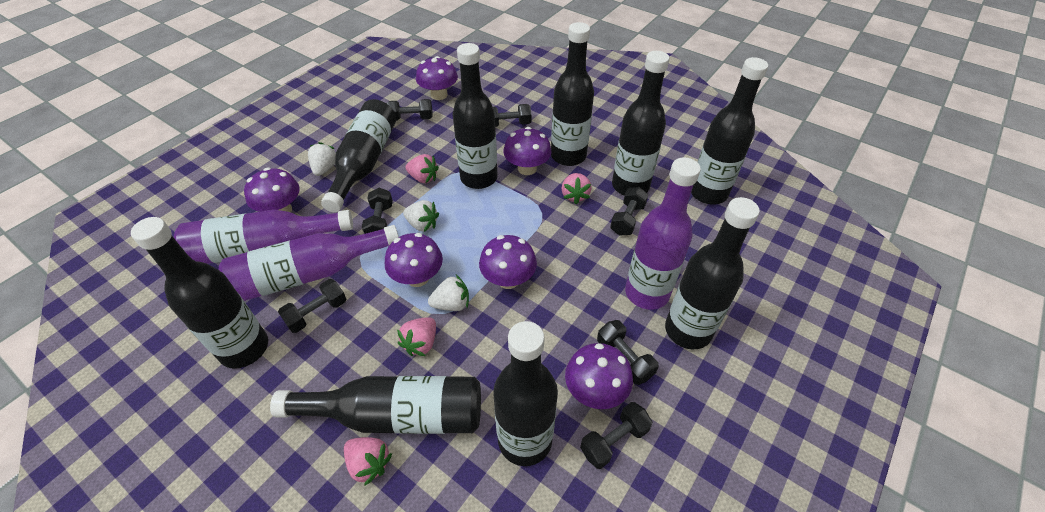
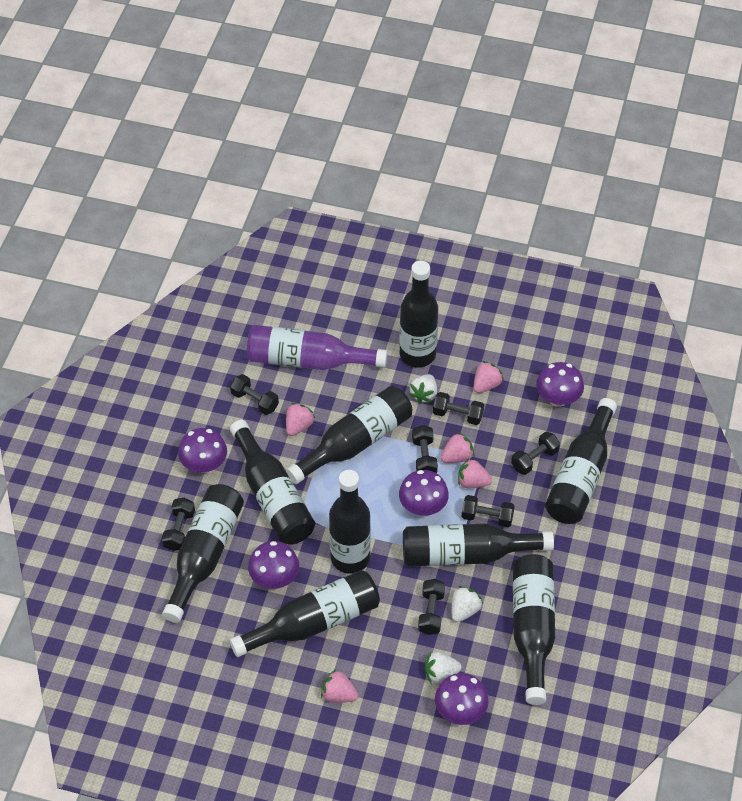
pink strawberry: [344,437,392,486] [397,317,436,356] [405,154,439,183] [562,173,592,204] = 4 -> [286,403,315,436] [321,669,358,703] [441,432,475,463] [458,458,492,488] [474,361,504,393] = 5
purple bottle: [174,210,353,264] [219,225,399,301] [625,157,701,310] = 3 -> [247,325,387,370] = 1
purple mushroom: [244,168,300,212] [385,233,443,287] [416,56,458,100] [479,235,537,289] [503,127,551,175] [565,343,633,409] = 6 -> [178,428,227,473] [248,541,299,589] [399,470,449,516] [435,673,489,725] [536,362,584,407] = 5

